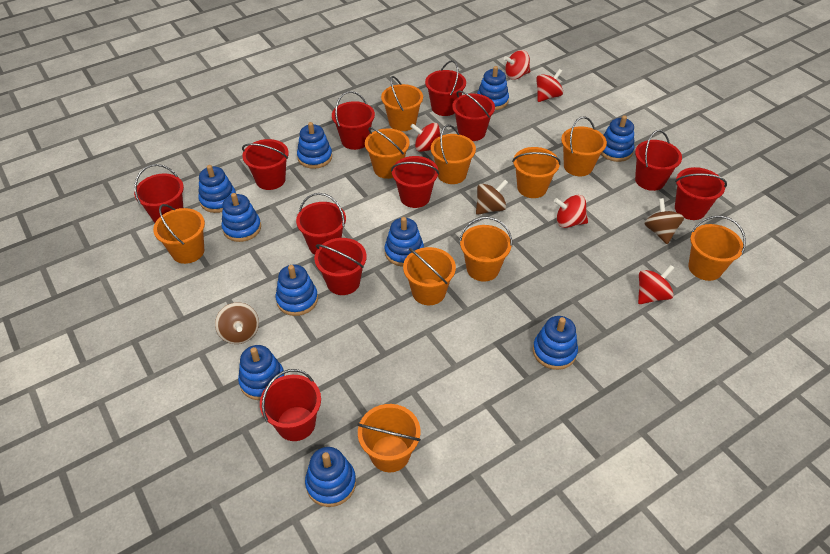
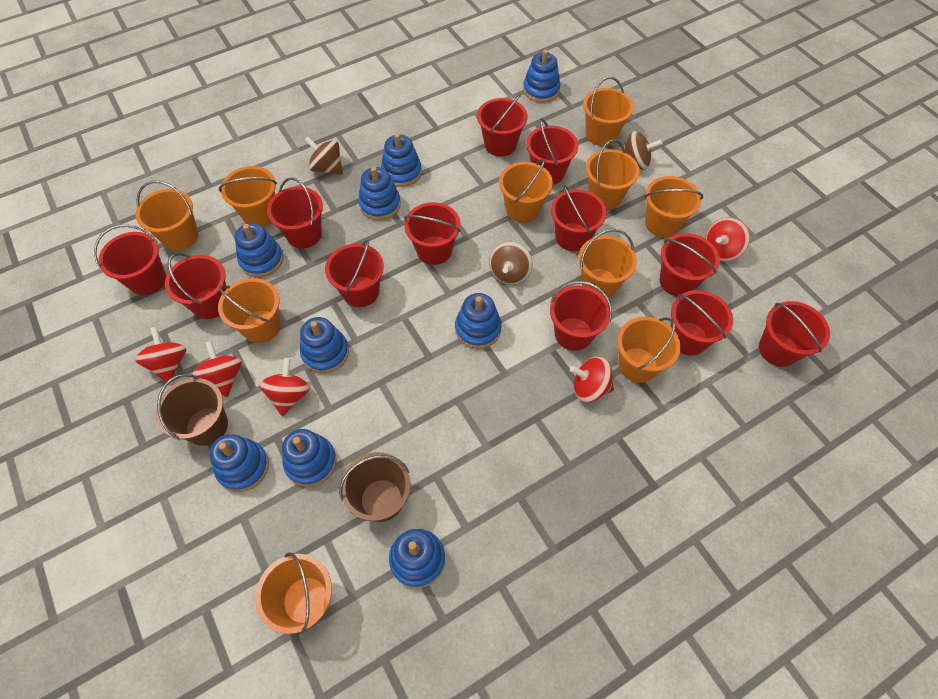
blue stacking toy: [198,165,236,213] [221,193,261,242] [238,345,285,400] [275,265,318,316] [297,122,332,169] [305,447,356,507] [385,217,424,267] [477,66,509,110] [533,316,578,370] [601,115,635,162] = 10 -> [209,434,269,492] [235,223,283,278] [282,429,337,487] [300,317,349,373] [358,167,401,220] [381,133,422,187] [389,529,445,588] [455,293,502,349] [523,49,560,103] = 9
brown bucket: none = 0 -> [155,374,228,446] [339,452,411,522] = 2
red bucket: [134,164,184,223] [242,139,289,190] [260,369,321,441] [296,193,346,255] [314,238,367,295] [332,91,375,150] [391,156,439,208] [425,60,466,116] [452,91,495,141] [635,130,682,191] [675,167,727,220] = 11 -> [94,224,166,295] [165,253,227,319] [267,178,323,248] [325,240,384,307] [404,202,461,265] [477,94,527,157] [526,118,579,185] [550,281,612,351] [551,185,607,251] [659,233,720,296] [671,290,733,355] [759,301,830,367] = 12

